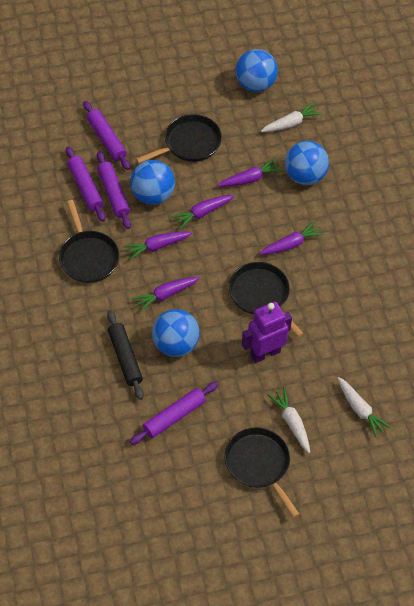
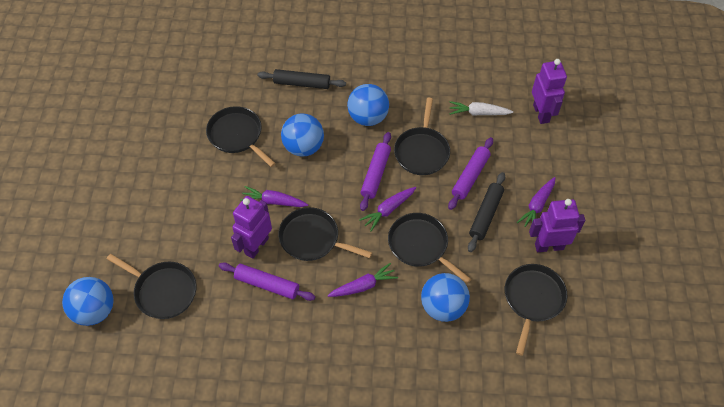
black pan: [59,200,120,283] [136,114,222,163] [224,427,299,518] [229,262,304,337] = 4 -> [107,254,197,319] [206,106,276,167] [278,207,372,261] [388,213,471,284] [394,98,450,175] [505,264,567,356] = 6
black rolling pin: [107,310,144,400] = 1 -> [258,69,346,89] [468,172,505,252] = 2
purple carrot: [123,232,192,260] [132,277,200,312] [171,195,234,230] [217,158,283,187] [259,221,324,255] = 5 -> [240,186,308,207] [328,263,398,297] [359,187,416,231] [517,177,556,227] = 4
purple robot: [242,301,292,363] = 1 -> [231,196,272,259] [529,199,585,252] [532,59,567,124] = 3
purple rolling pin: [66,146,105,222] [83,101,130,170] [97,151,131,229] [130,382,218,445] = 4 -> [219,262,315,301] [360,132,391,211] [448,137,493,210] = 3
white carrot: [261,102,322,132] [268,387,310,453] [338,377,391,438] = 3 -> [449,101,513,116] = 1

